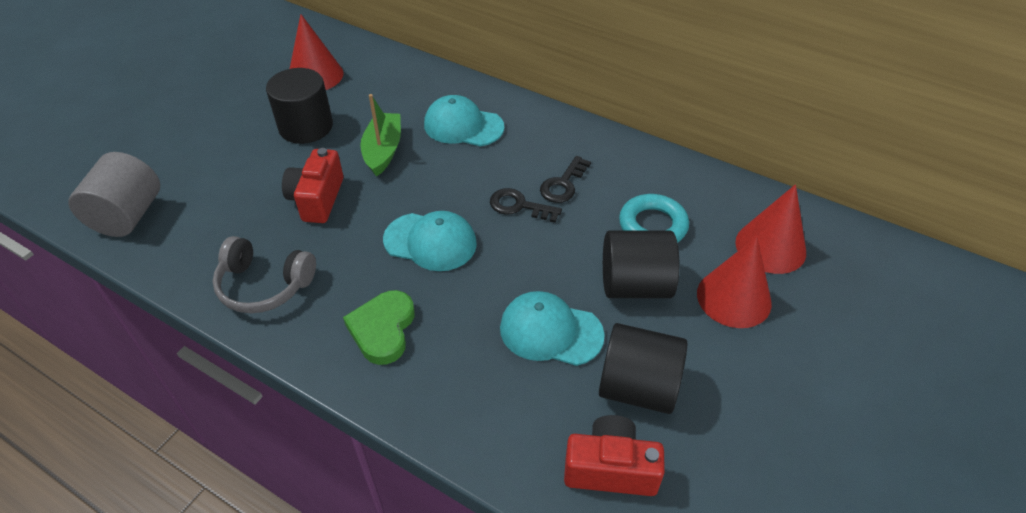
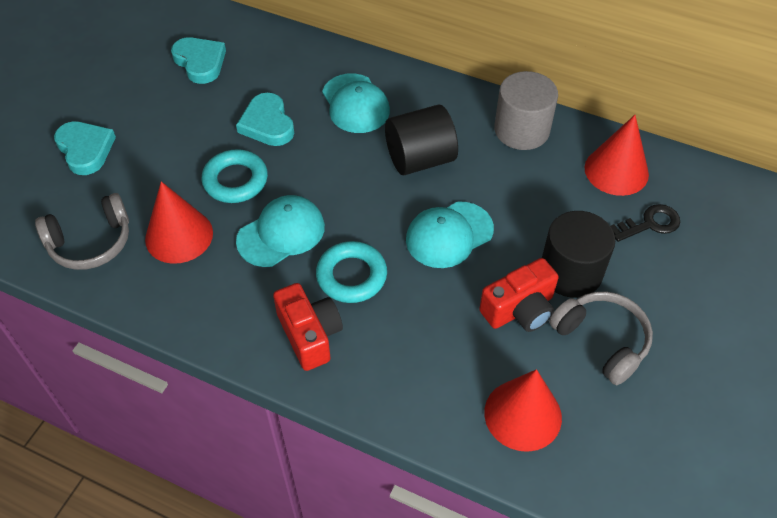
black cylinder: [266,68,333,144] [599,323,687,414] [603,230,679,298] = 3 -> [385,104,458,175] [542,211,615,298] = 2
black key: [490,188,562,223] [540,156,591,203] = 2 -> [610,204,680,242] = 1
green boat: [360,94,401,177] = 1 -> none = 0
green heart: [343,290,415,365] = 1 -> none = 0
grey headphones: [213,236,316,313] = 1 -> [35,193,129,270] [549,292,653,385] = 2
turquoise heart: none = 0 -> [54,122,116,175] [171,37,226,84] [236,93,294,146] = 3
turquoise ring: [619,194,689,243] = 1 -> [201,149,268,203] [316,241,387,303] = 2

